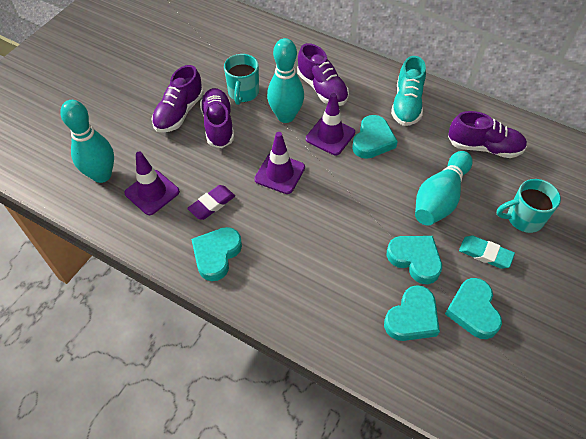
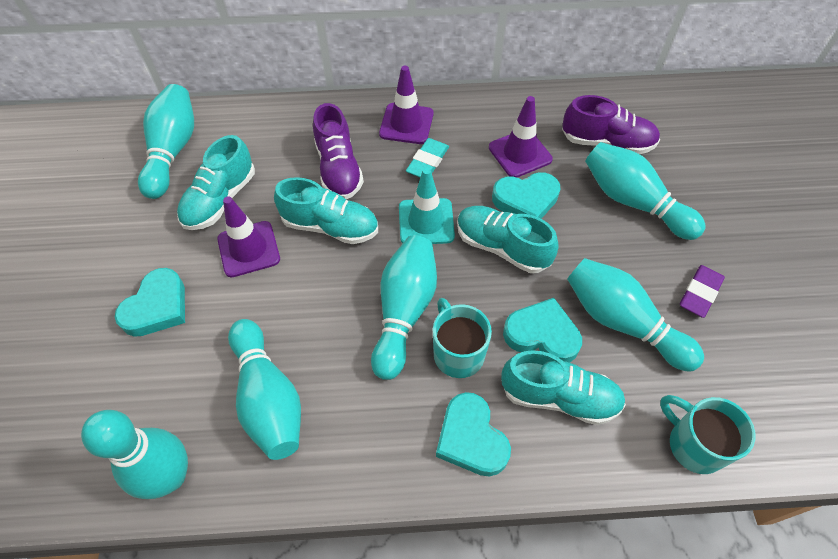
purple shoe: [152,65,204,133] [200,88,234,148] [297,43,349,106] [448,111,527,158] = 4 -> [313,103,364,200] [562,95,660,154] = 2
turquoise bowling pin: [60,100,114,183] [267,38,304,123] [415,151,473,226] = 3 -> [81,410,188,499] [138,84,194,199] [228,319,301,460] [371,235,437,380] [567,258,704,372] [585,142,706,240] = 6
turquoise heart: [191,227,242,281] [352,115,398,159] [384,285,440,341] [387,236,442,284] [445,278,502,339] = 5 -> [115,268,185,337] [436,392,511,477] [492,172,561,219] [503,298,582,363] = 4
turquoise shoe: [391,56,426,126] = 1 -> [177,135,255,230] [274,177,378,244] [457,206,559,273] [501,350,626,425] = 4
turquoise traffic cone: none = 0 -> [399,168,455,244] = 1

